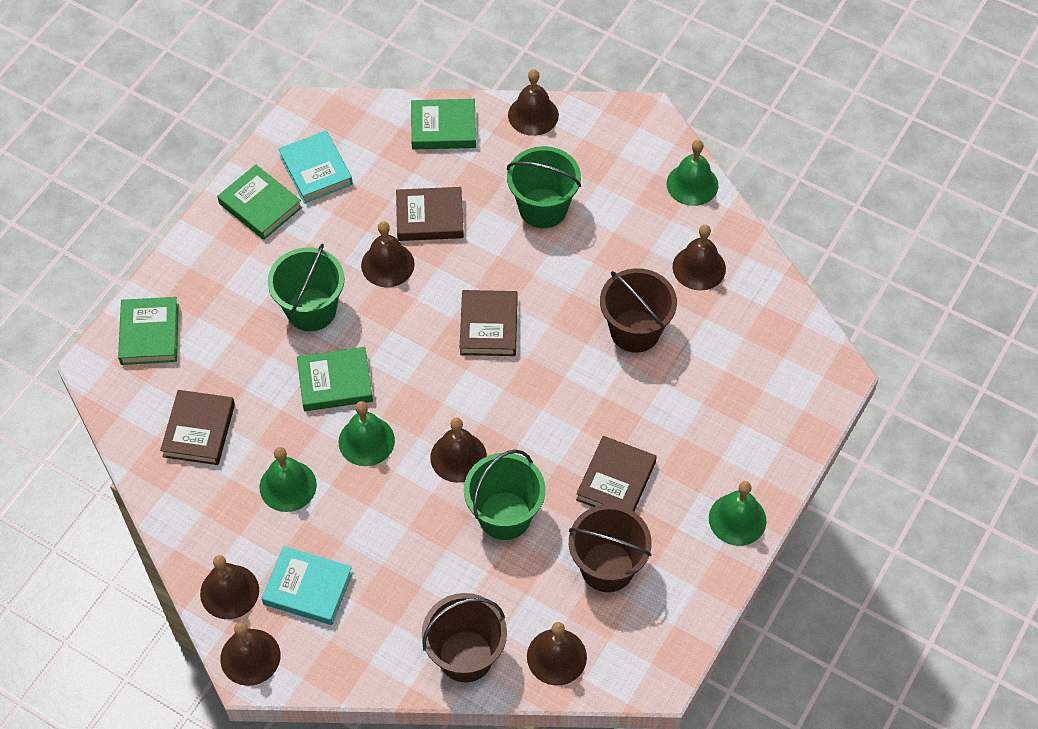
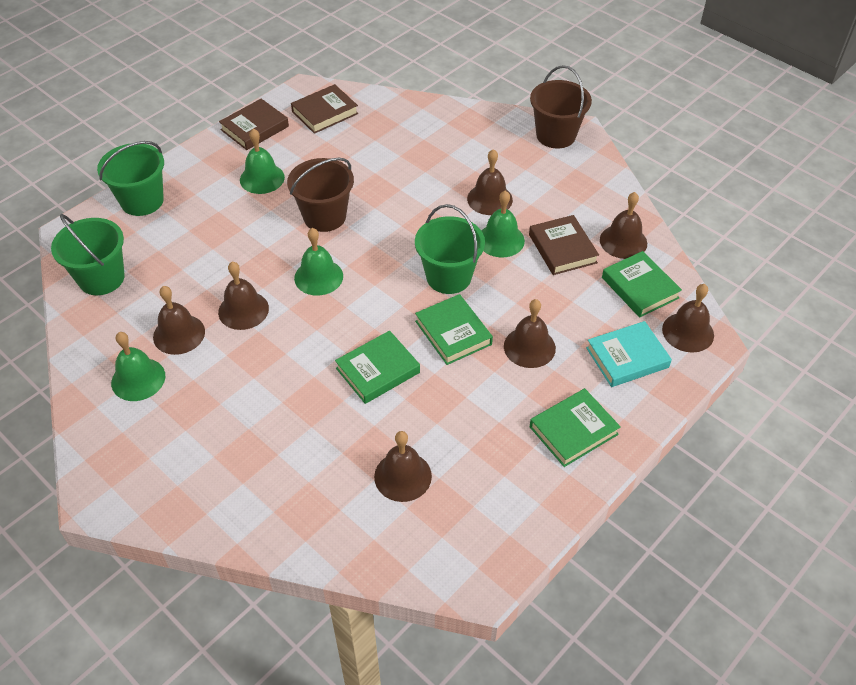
brown book: [160,390,235,465] [396,187,464,241] [460,290,518,356] [576,436,657,511] = 4 -> [219,99,289,150] [291,84,358,134] [529,215,599,275] = 3
brown bucket: [422,593,507,682] [569,504,652,592] [600,268,677,353] = 3 -> [287,158,354,232] [530,65,592,149] = 2
turquoise book: [262,546,353,625] [278,131,353,203] = 2 -> [586,321,672,387] = 1

